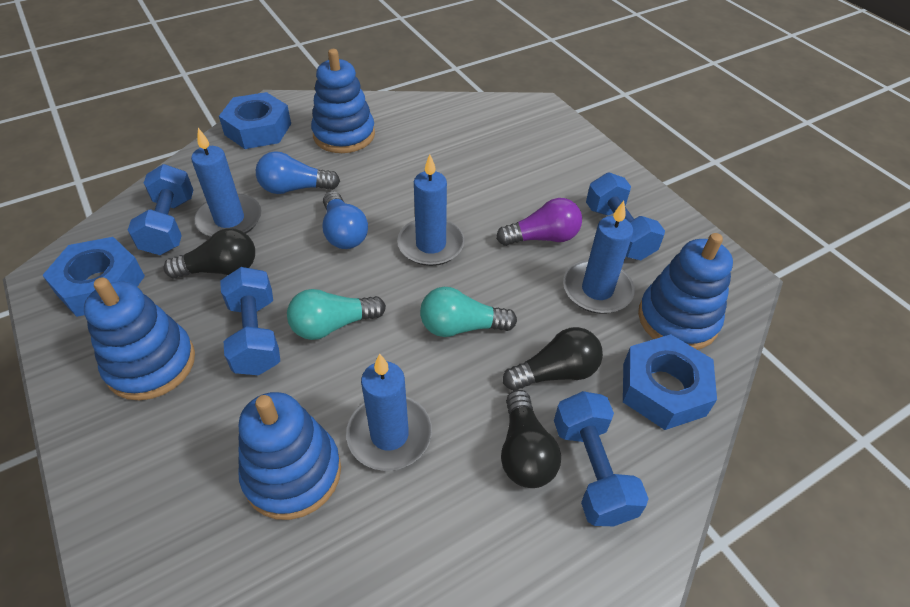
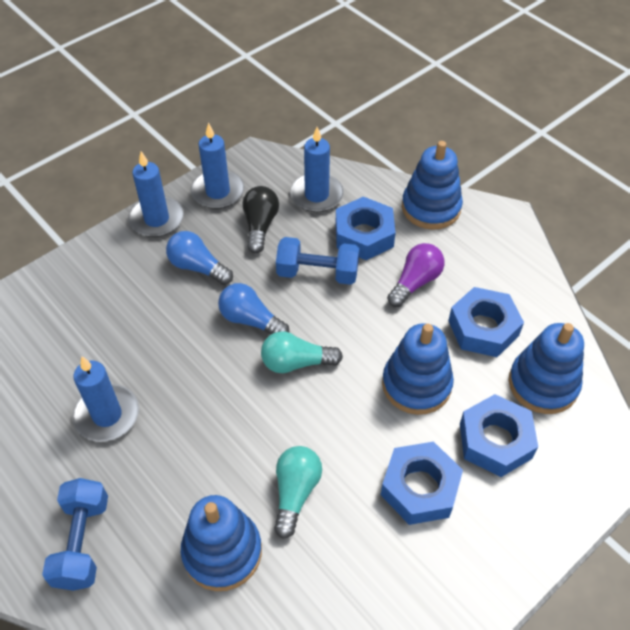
black light bulb: [163,228,255,279] [501,390,561,488] [503,327,603,391] = 3 -> [242,186,279,253] = 1
blue dumbbell: [128,164,193,255] [220,267,280,375] [554,391,649,526] [586,172,665,260] = 4 -> [42,478,108,591] [276,237,359,285] = 2
blue nut: [42,237,145,317] [219,92,291,149] [623,334,717,430] = 3 -> [335,196,396,260] [381,442,463,525] [448,287,524,357] [460,394,538,477] = 4

